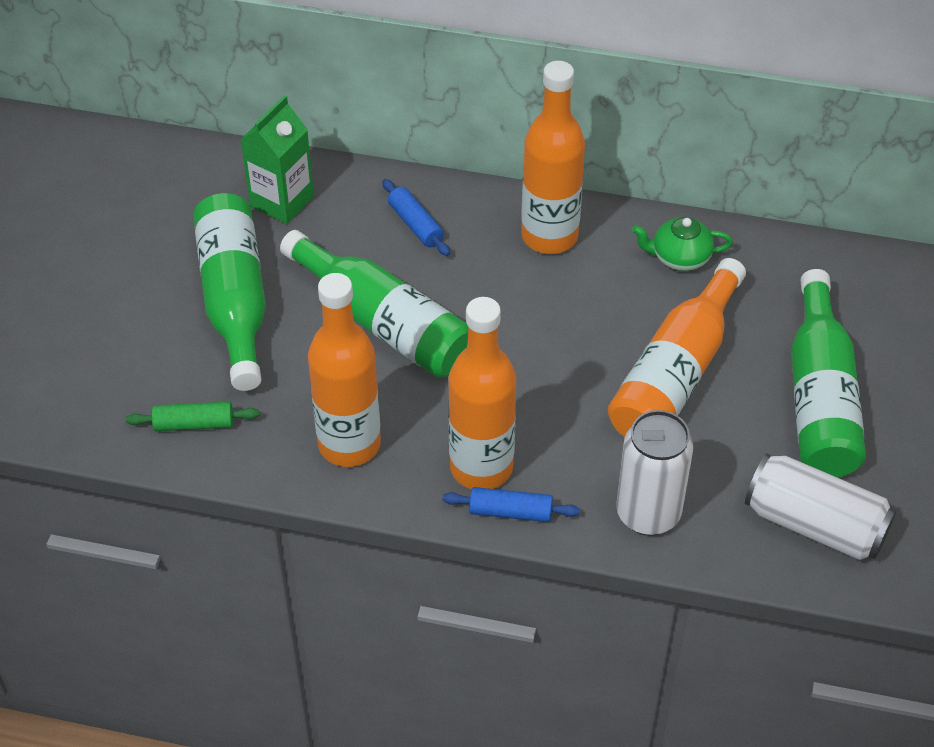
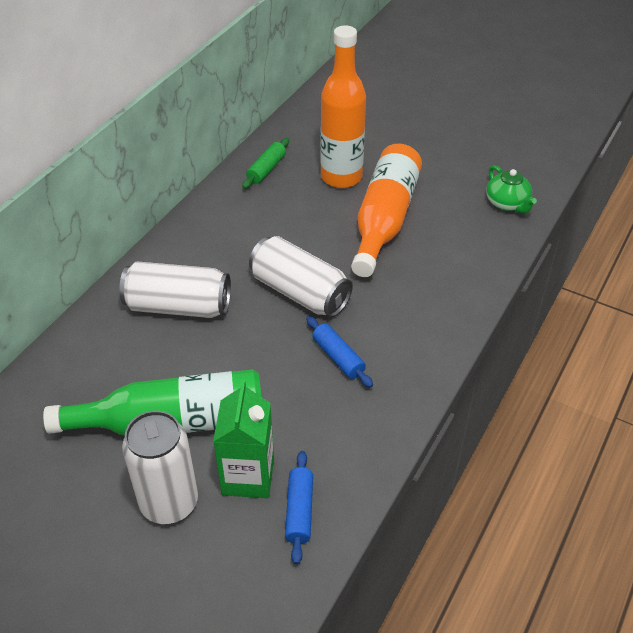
green bottle: [193,193,266,391] [280,230,468,378] [791,269,866,477] = 3 -> [43,369,261,436] = 1
orange bottle: [308,273,381,467] [448,297,516,489] [521,61,585,254] [608,258,746,437] = 4 -> [320,25,366,188] [351,144,422,277] = 2
white can: [616,410,693,536] [745,454,896,560] = 2 -> [119,261,231,318] [122,411,198,524] [249,236,353,317] = 3

